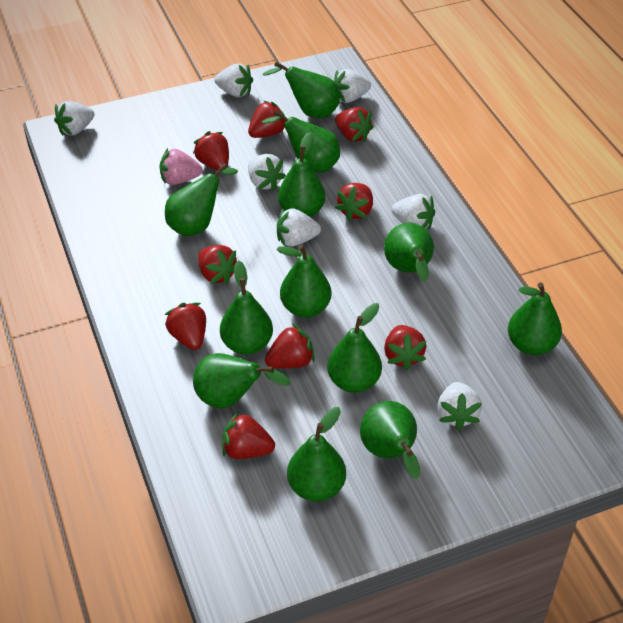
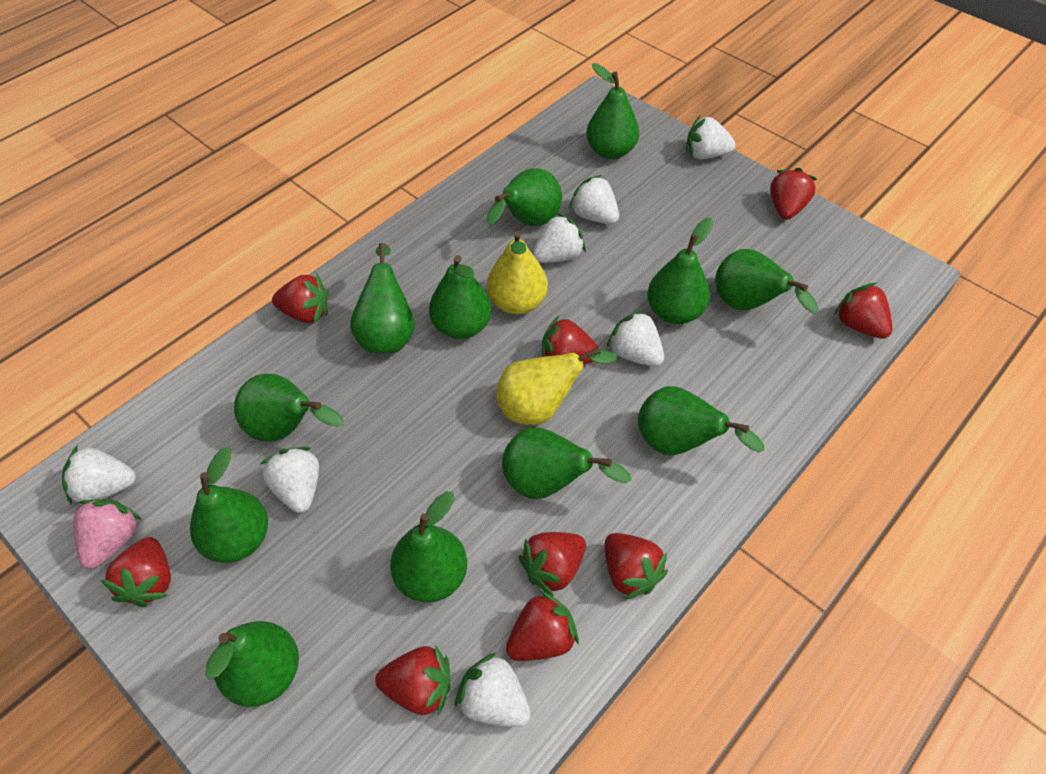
yellow pear: none = 0 -> [487,231,548,314] [496,347,617,425] = 2

